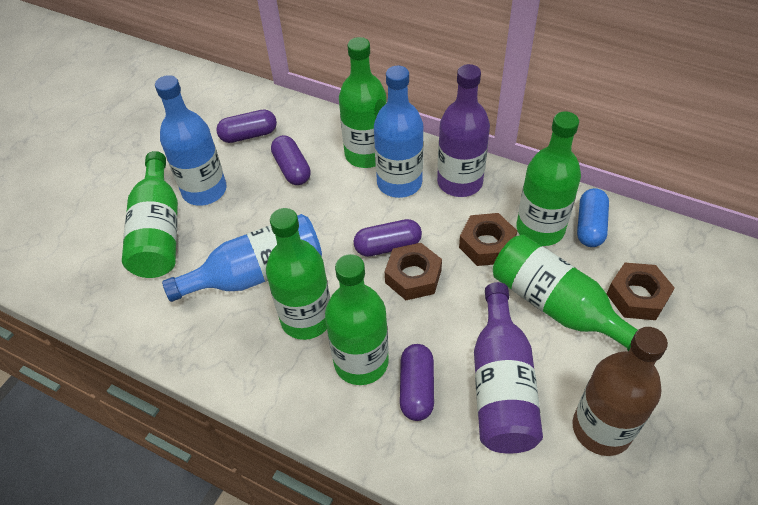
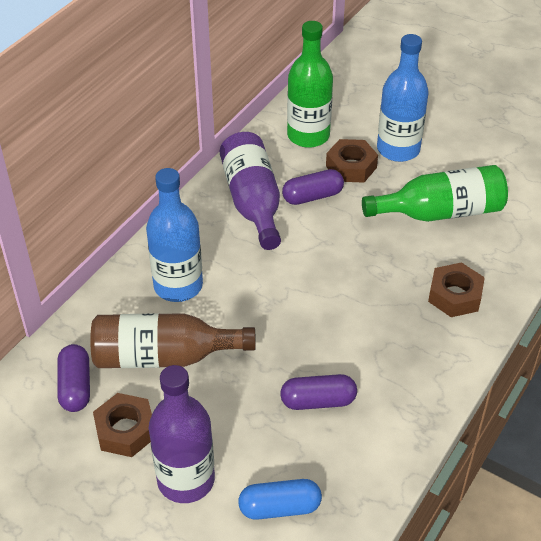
blue bottle: [155,75,227,206] [162,214,322,302] [374,66,424,198] = 3 -> [146,168,203,302] [377,34,429,162] = 2
green bottle: [122,151,178,278] [266,208,330,340] [325,254,389,385] [339,37,387,168] [493,235,637,351] [516,111,581,246] = 6 -> [287,21,333,148] [362,165,508,222] = 2
purple capsule: [216,109,277,143] [271,135,311,185] [354,219,422,257] [400,344,434,421] = 4 -> [58,344,90,412] [280,374,357,410] [282,169,344,205] = 3

